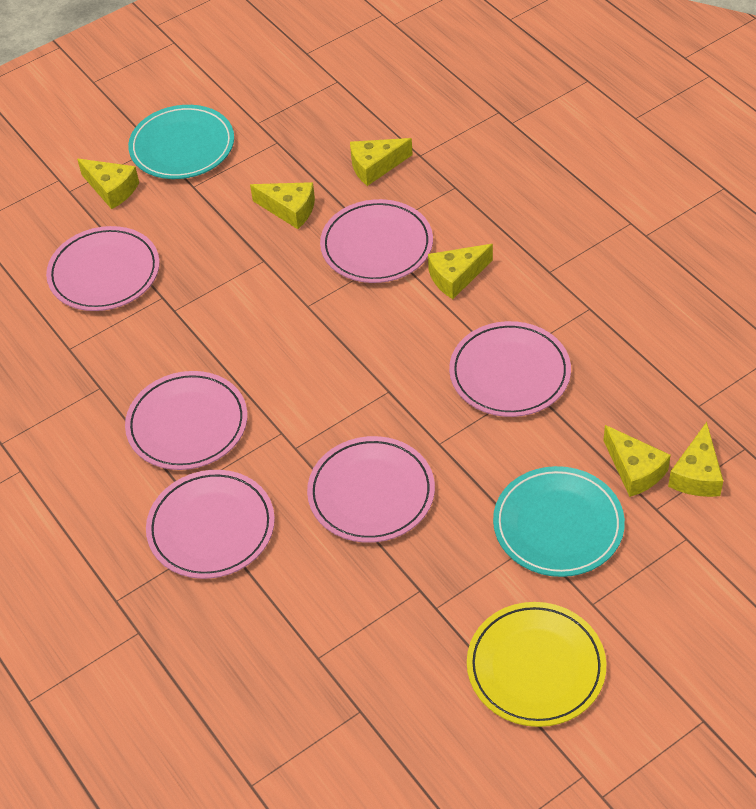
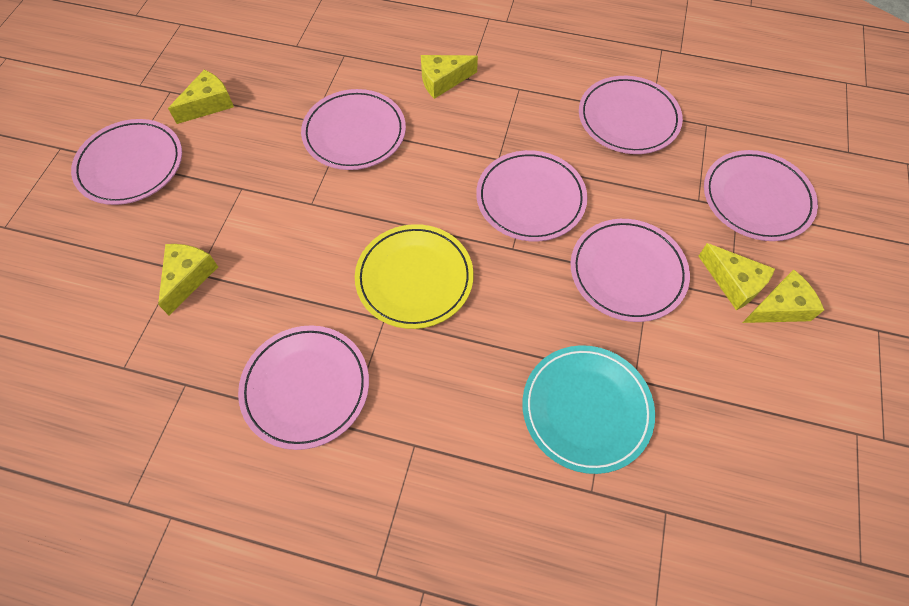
pink plate: [46,226,160,311] [125,371,247,470] [146,470,275,579] [307,436,435,543] [320,199,433,283] [449,321,571,417] = 6 -> [71,119,182,205] [238,325,369,450] [301,89,406,170] [476,150,587,241] [571,219,690,322] [579,76,683,154] [704,150,818,241] = 7
turquoise plate: [128,105,234,179] [493,466,625,577] = 2 -> [522,345,655,474] = 1
yellow cheese: [77,159,139,209] [250,182,315,229] [350,138,413,186] [428,244,493,299] [603,425,671,497] [668,422,723,497] = 6 -> [158,244,218,315] [168,70,234,124] [421,55,478,99] [699,243,775,310] [742,269,824,323] = 5

